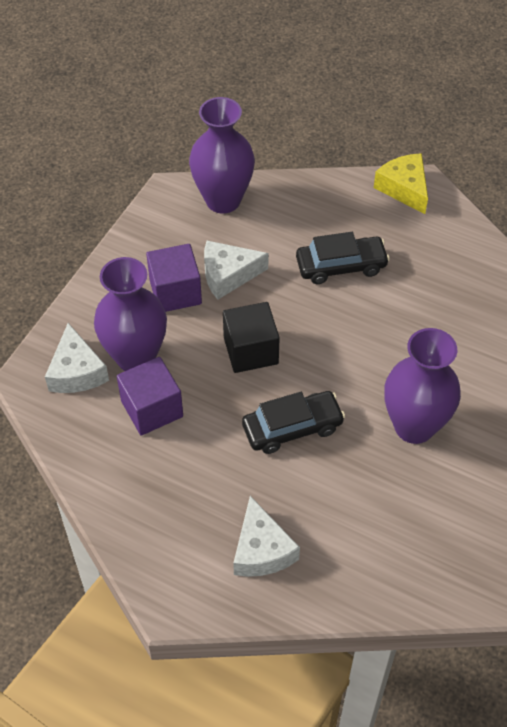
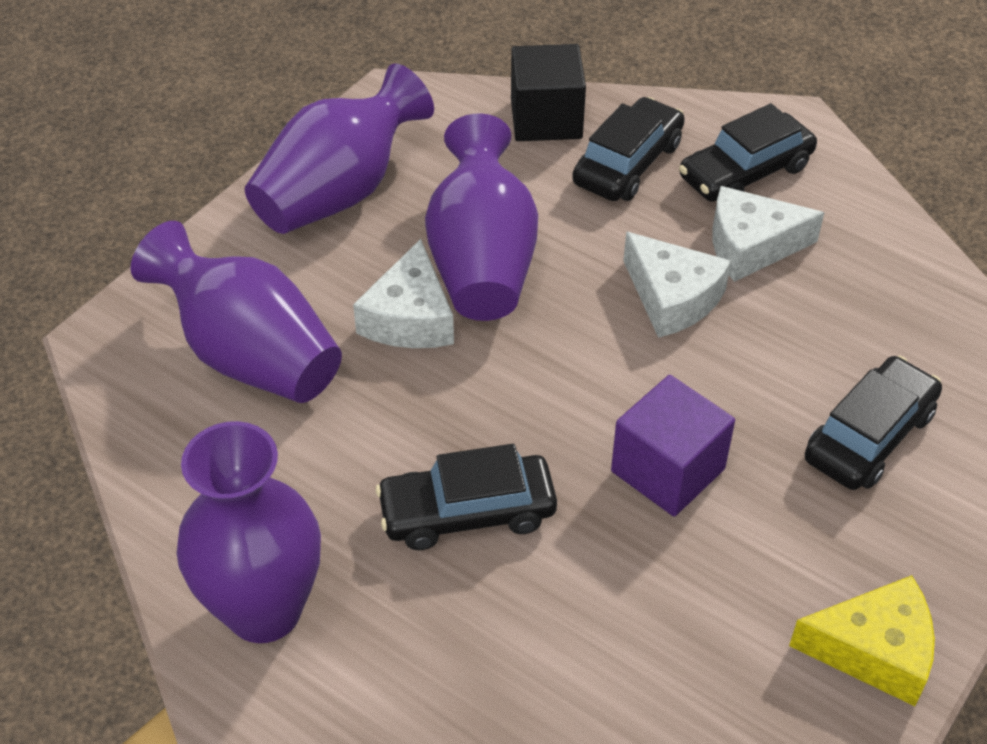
black car: [242,391,345,454] [296,232,390,284] = 2 -> [376,444,557,550] [572,97,685,201] [679,103,817,202] [805,356,942,490] = 4
purple cube: [117,357,183,436] [146,244,202,312] = 2 -> [611,375,735,516] = 1
purple vase: [94,257,167,371] [189,97,255,213] [384,328,461,444] = 3 -> [131,221,342,403] [176,421,321,643] [245,63,434,234] [425,113,538,321] = 4

